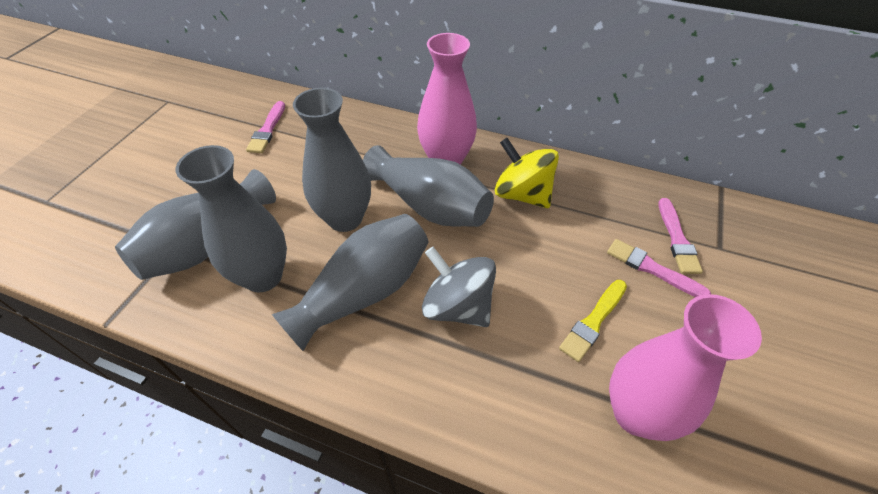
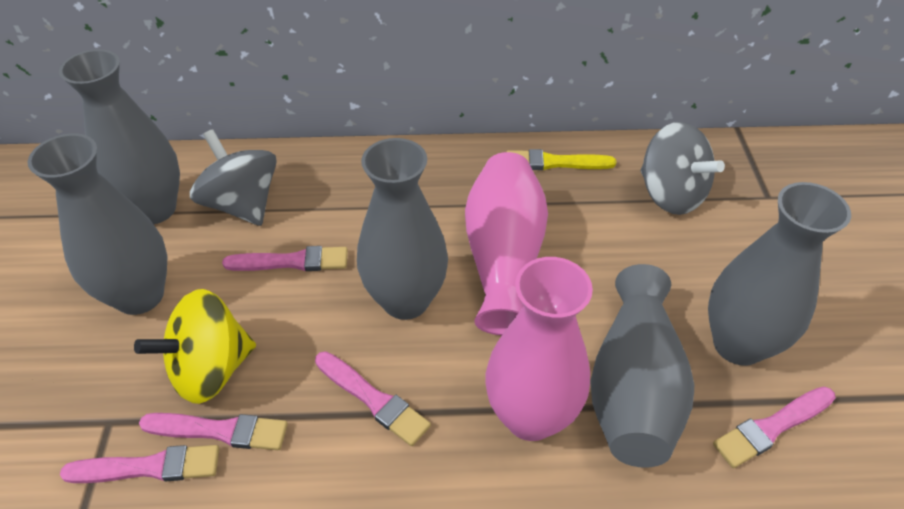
grey spinning top: [422,247,496,327] = 1 -> [190,129,277,226] [640,122,725,215] = 2
pink brush: [246,101,285,153] [607,239,711,297] [658,198,703,274] = 3 -> [60,445,219,483] [139,413,288,450] [222,246,348,271] [315,351,431,446] [713,387,836,468] = 5

